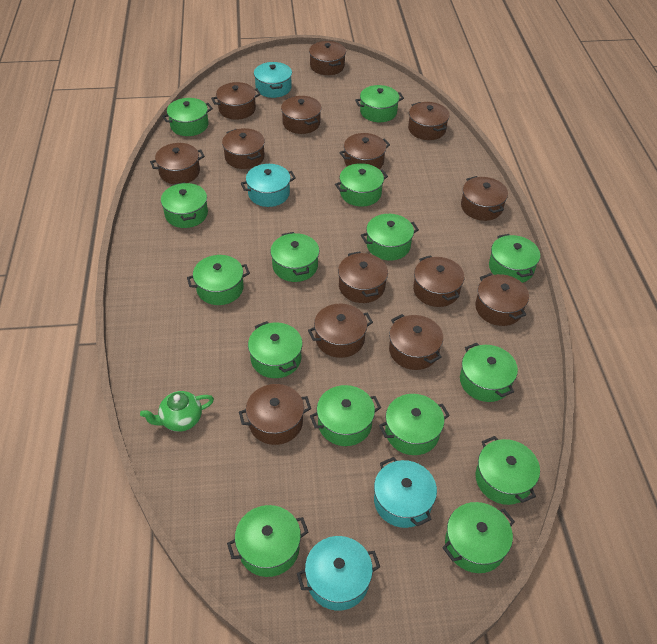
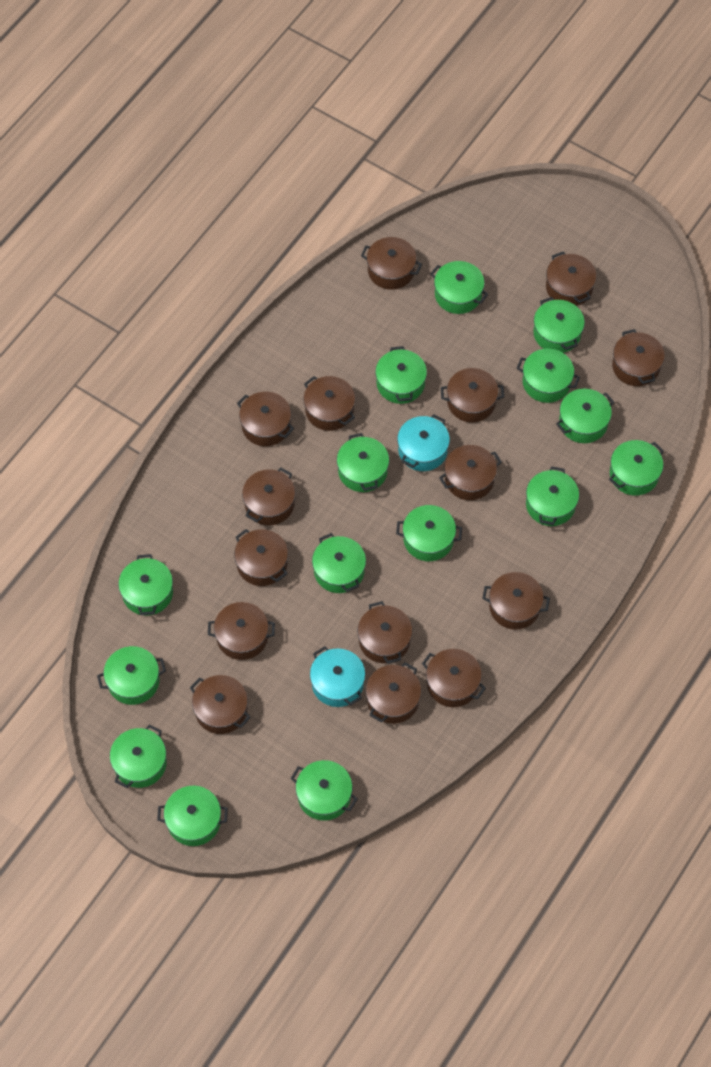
brown pot: [150,143,205,184] [211,82,261,120] [222,128,265,169] [239,384,311,445] [281,96,322,134] [308,304,373,358] [309,41,346,75] [338,251,388,303] [339,133,390,169] [389,314,443,370] [408,102,450,140] [413,255,464,307] [461,176,508,221] [475,273,529,326] = 14 -> [190,675,251,734] [208,602,275,660] [234,529,288,586] [237,392,294,446] [242,468,295,525] [304,376,355,431] [358,601,412,664] [361,237,422,290] [366,662,421,724] [422,649,486,707] [439,445,502,500] [441,368,504,423] [482,572,550,630] [546,251,597,306] [612,329,665,386] = 15
green teapot: [140,391,214,432] = 1 -> none = 0
turquoise pot: [241,164,296,207] [254,62,292,98] [297,536,380,611] [374,457,437,528] = 4 -> [310,646,365,707] [397,414,450,471] = 2

